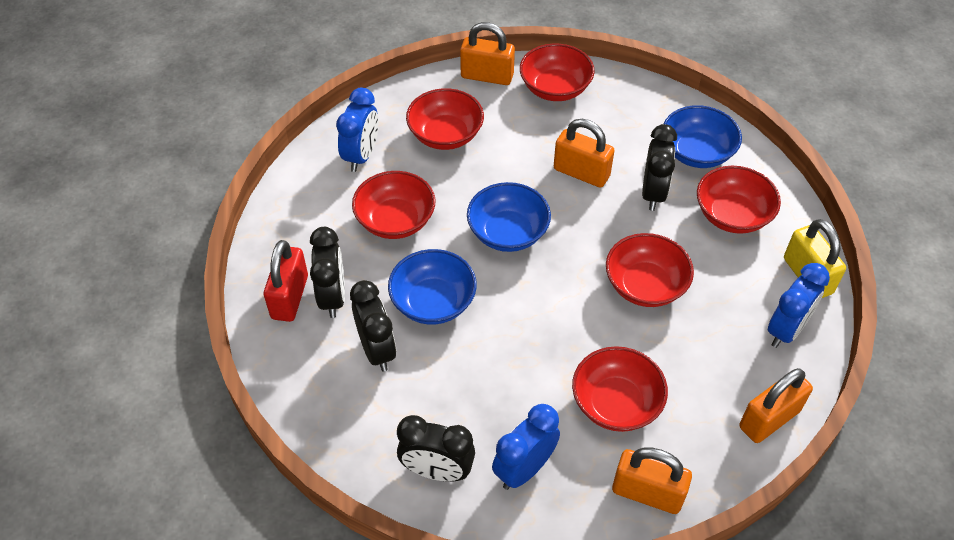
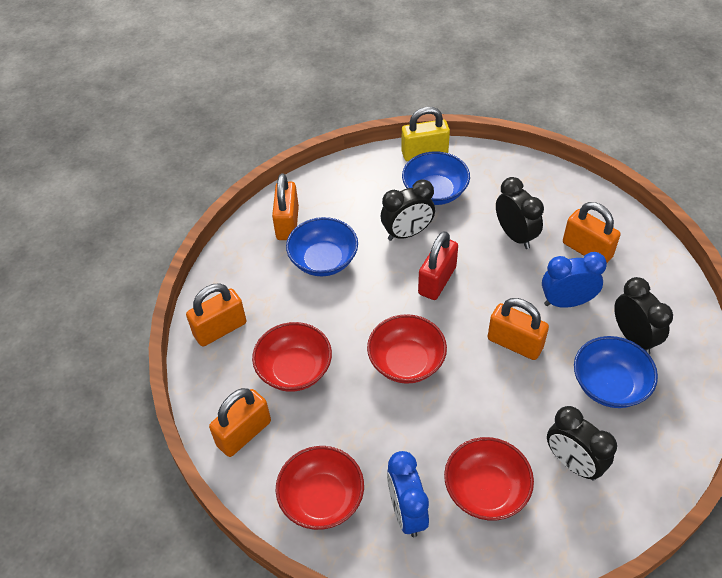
blue clock: [336,88,378,172] [492,404,560,490] [768,263,830,348] = 3 -> [387,451,429,537] [542,252,607,308] = 2
orange padlock: [460,22,515,85] [554,119,615,188] [612,447,692,514] [739,368,813,443] = 4 -> [186,283,247,347] [209,388,271,457] [272,173,299,240] [488,298,549,360] [563,202,621,263] = 5
red bowl: [352,171,436,239] [406,88,484,150] [520,43,595,101] [572,346,668,432] [606,233,694,307] [697,166,781,234] = 6 -> [252,322,332,392] [276,446,364,530] [367,314,447,384] [444,437,534,520] = 4

